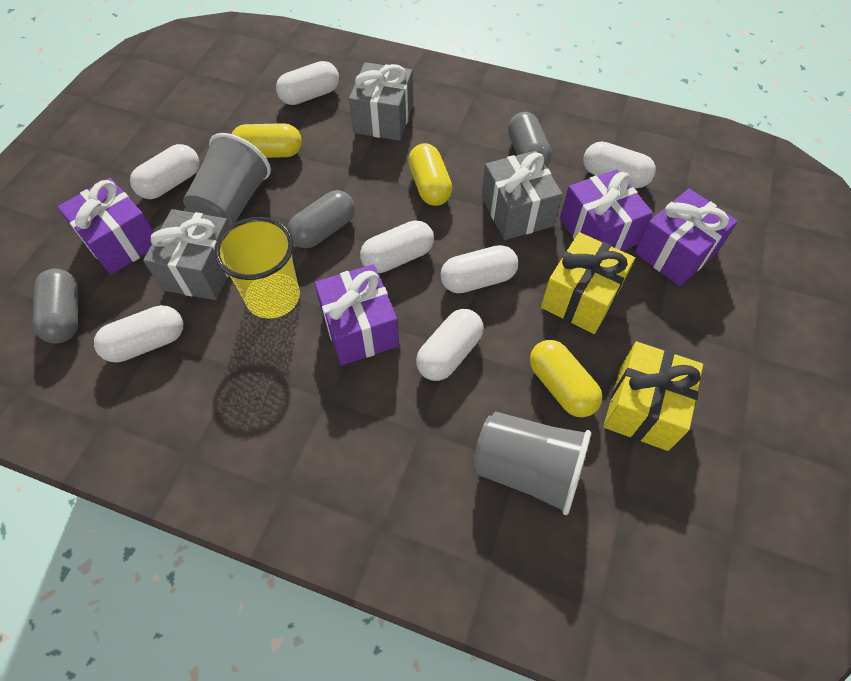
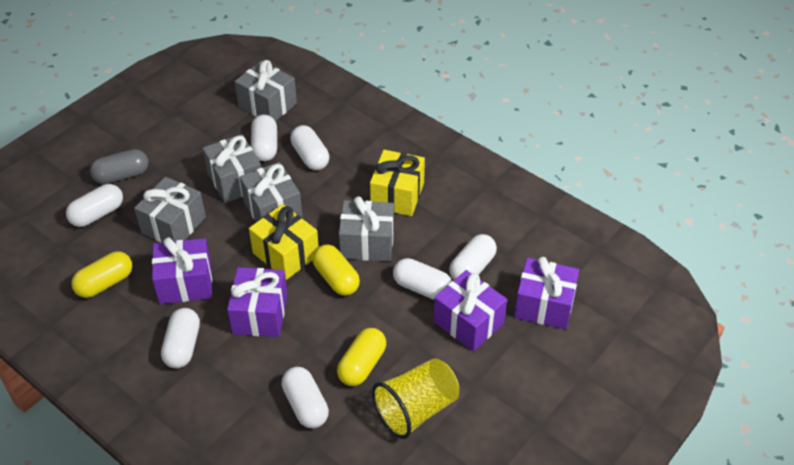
grey capsule: [33,269,78,343] [288,190,355,248] [508,112,552,166] = 3 -> [90,149,149,184] = 1
grey cup: [183,133,271,226] [473,412,591,515] = 2 -> none = 0
grey gift: [143,209,230,300] [349,62,413,141] [482,151,563,240] = 3 -> [134,177,206,243] [203,134,261,203] [235,60,297,121] [240,162,303,222] [339,196,394,261] = 5

